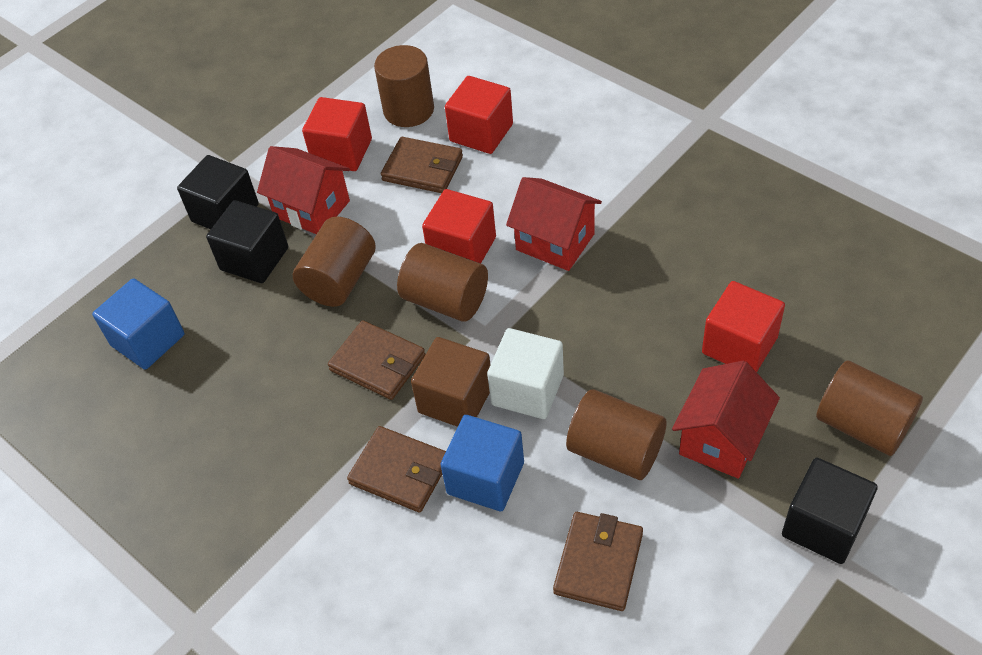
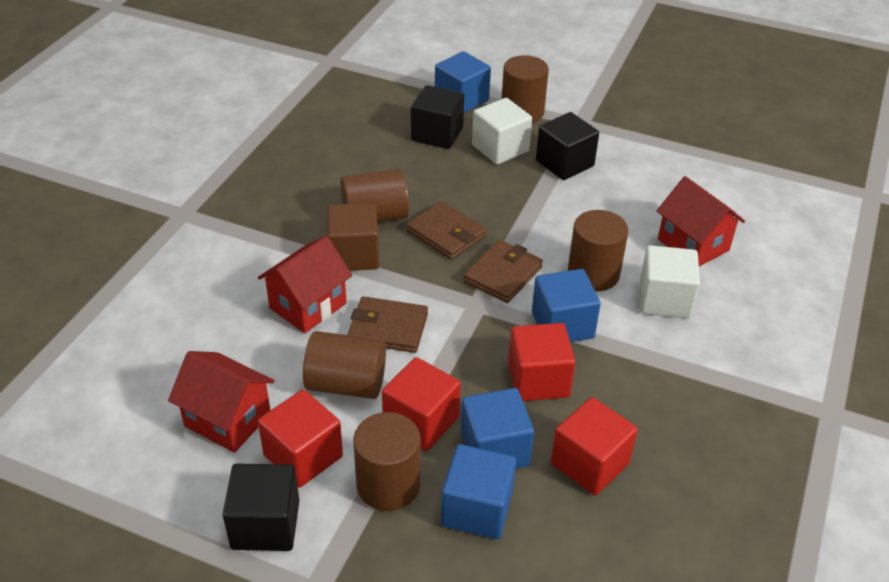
blue cube: [92,278,185,370] [440,415,524,511] = 2 -> [435,51,491,113] [441,444,516,539] [461,388,534,469] [532,269,601,342] = 4
brown wallet: [328,320,425,400] [347,426,446,513] [381,137,463,193] [553,512,643,611] = 4 -> [348,296,428,353] [407,201,486,260] [463,240,543,303] = 3
white cube: [487,328,564,419] = 1 -> [472,98,532,165] [640,245,700,318] = 2

